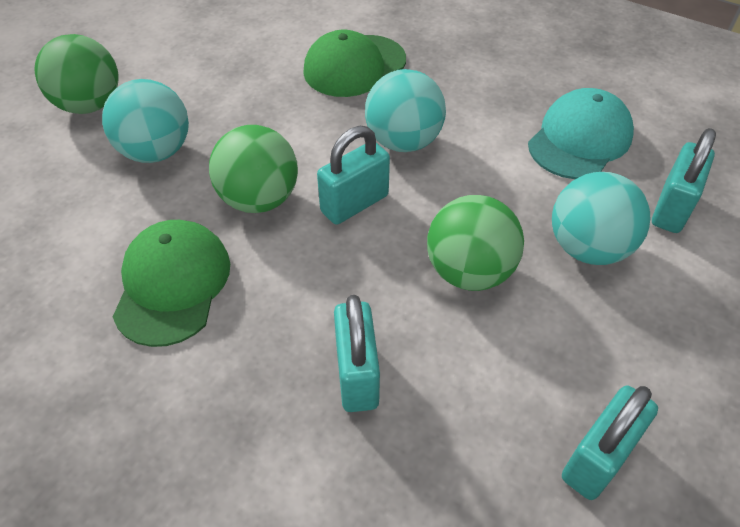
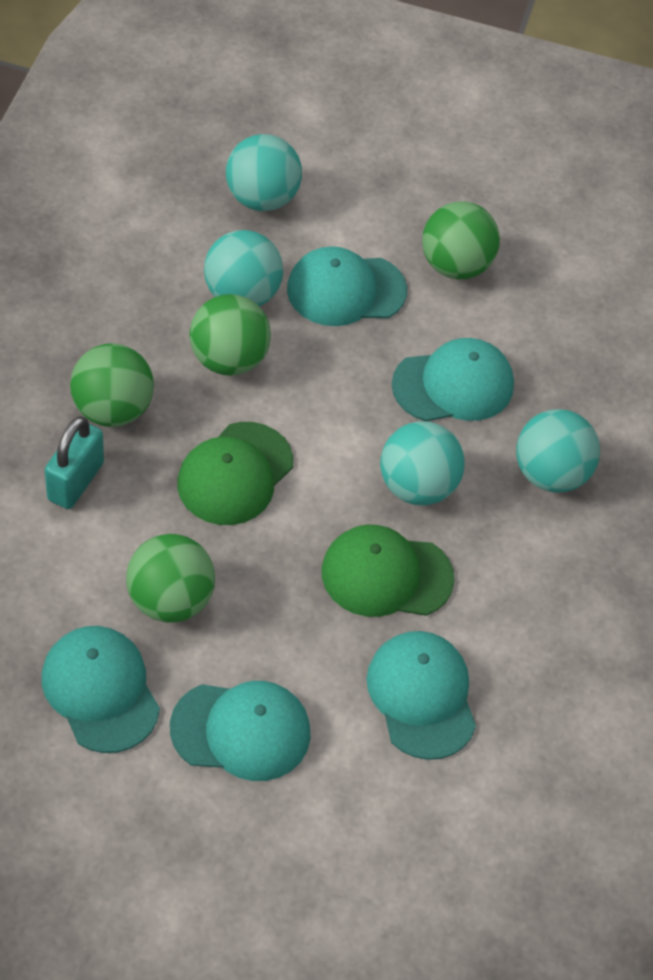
green ball: [35,34,119,114] [209,125,298,213] [427,195,524,291] = 3 -> [70,343,154,427] [126,534,215,623] [189,294,271,376] [422,201,500,279] = 4
turquoise ball: [102,79,189,163] [365,69,446,152] [552,172,650,265] = 3 -> [204,230,283,307] [226,134,302,211] [380,421,465,505] [517,409,600,493] = 4
turquoise cap: [528,88,634,179] = 1 -> [42,626,160,753] [170,681,311,781] [287,246,407,326] [366,631,476,760] [392,338,514,421] = 5
turquoise padlock: [317,126,390,225] [334,295,380,412] [562,386,658,500] [652,128,716,233] = 4 -> [45,416,104,509] = 1

